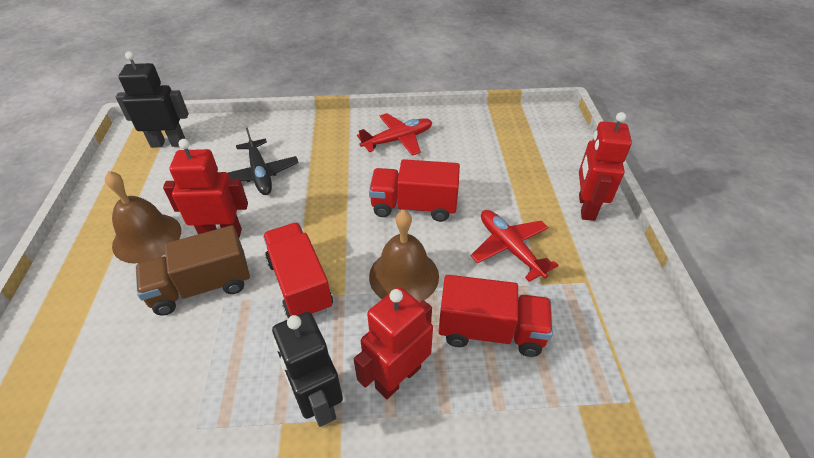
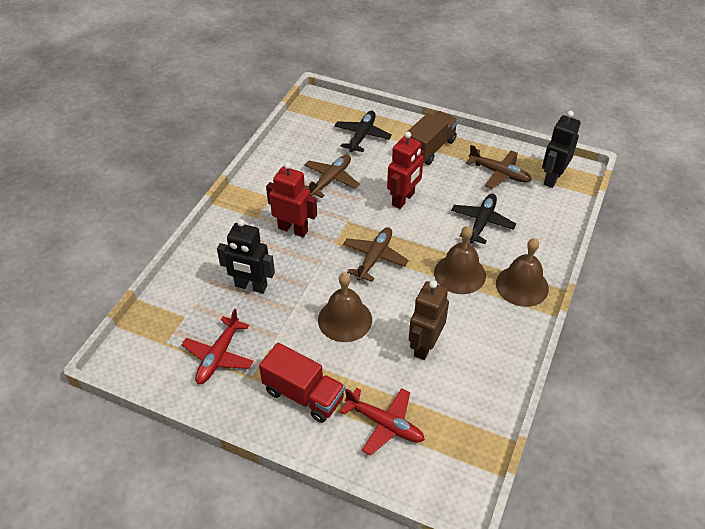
black plane: [228,127,299,195] = 1 -> [334,111,392,152] [451,194,516,244] = 2
brown bell: [105,171,181,263] [369,210,439,302] = 2 -> [318,273,372,342] [434,226,486,294] [496,238,549,307] = 3
brown plane: none = 0 -> [304,154,360,198] [343,227,409,282] [466,145,532,189] = 3
brown robot: none = 0 -> [409,280,449,360] = 1
red robot: [163,139,248,238] [354,287,433,399] [579,112,632,221] = 3 -> [266,162,317,237] [387,132,424,209] = 2
red truck: [263,223,333,318] [369,159,460,222] [439,275,553,357] = 3 -> [259,343,345,423] = 1

